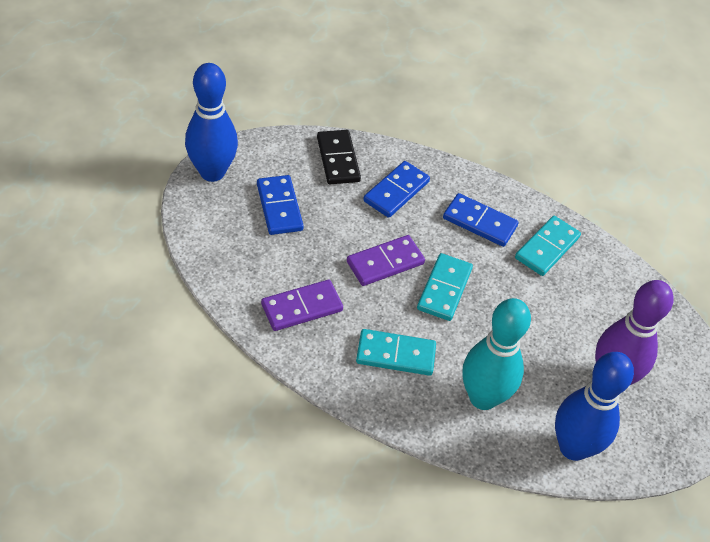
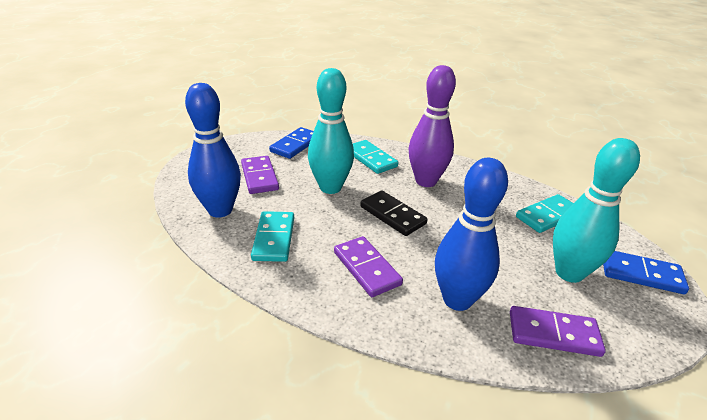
blue domino: [257,175,304,235] [363,161,430,218] [443,193,519,247] = 3 -> [269,127,314,159] [603,251,689,294] = 2
purple domino: [261,280,343,331] [347,235,425,286] = 2 -> [241,156,279,194] [334,236,403,297] [510,306,606,357] = 3
turquoise bowling pin: [463,298,531,410] = 1 -> [308,68,354,194] [553,138,640,283] = 2

